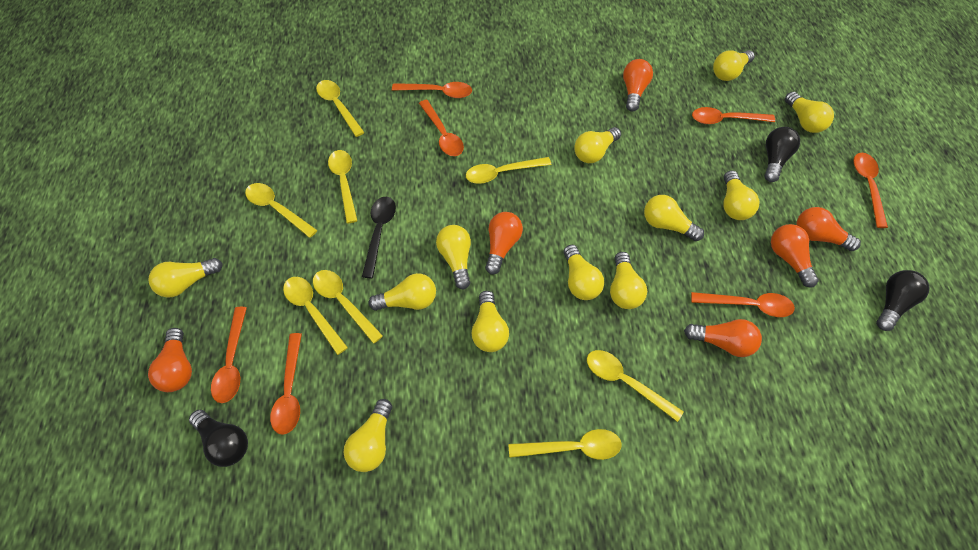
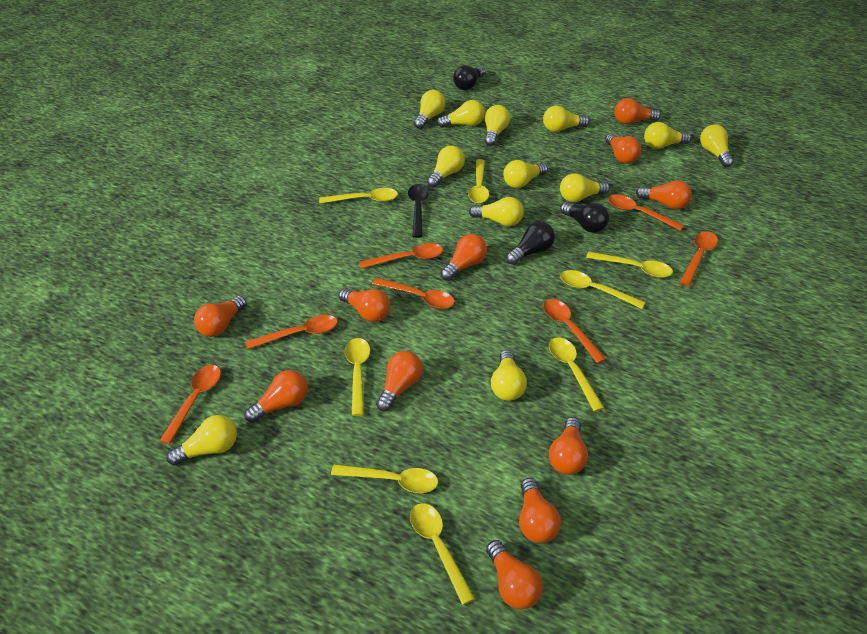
orange light bulb: [148,328,192,392] [485,212,523,274] [623,59,653,112] [684,319,762,357] [771,224,819,287] [796,207,861,251] = 6 -> [194,296,247,337] [244,370,308,423] [338,288,390,322] [376,351,423,412] [441,234,487,281] [486,540,543,609] [519,478,561,543] [549,417,588,475] [605,133,641,164] [614,98,661,124] [636,181,692,209] = 11

